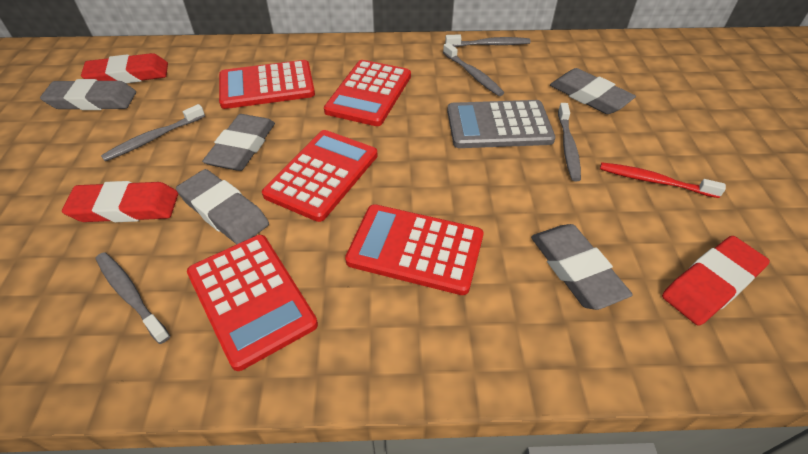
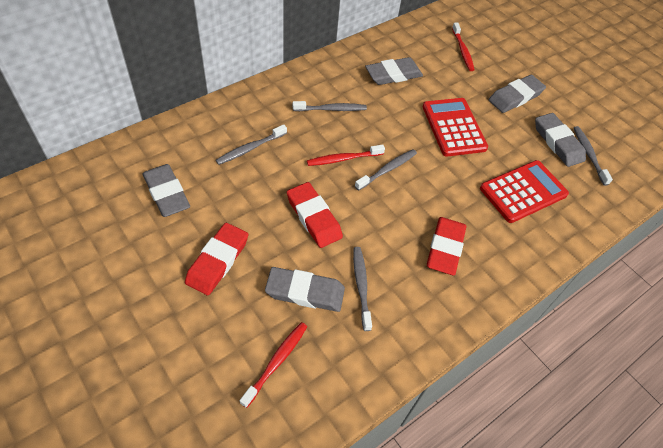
grey calculator: [447,100,555,148] = 1 -> none = 0
red calculator: [187,235,318,371] [219,60,315,109] [262,130,378,222] [324,60,411,126] [345,204,484,295] = 5 -> [423,98,488,157] [480,160,569,223] = 2
red toothbrush: [600,162,726,198] = 1 -> [240,322,307,408] [307,145,385,166] [452,23,475,71] = 3

